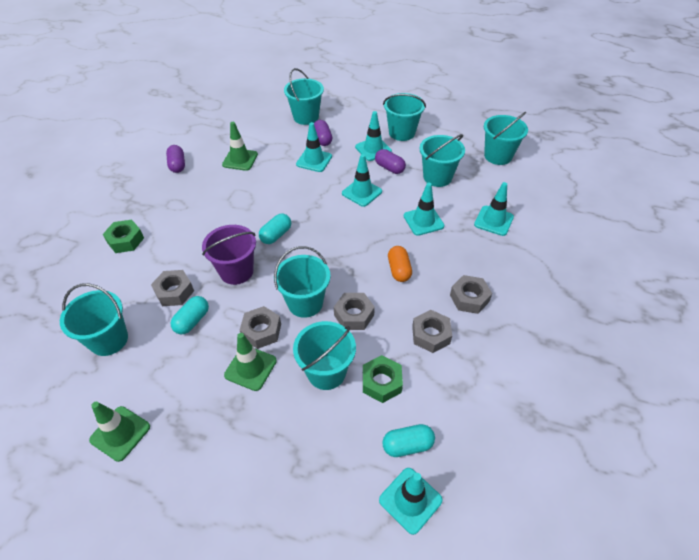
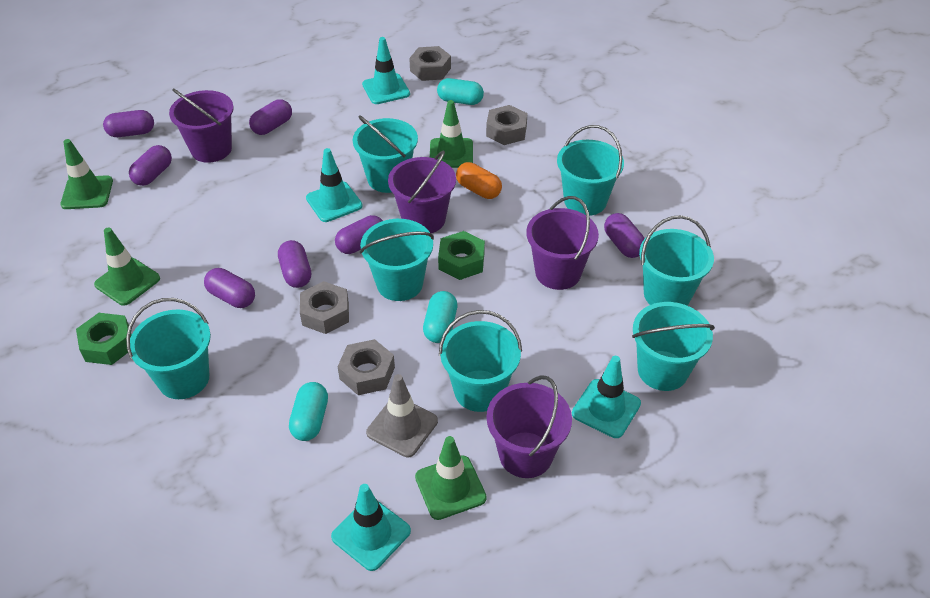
green traffic cone: [89,402,150,462] [222,122,258,171] [224,333,277,391] = 3 -> [60,139,113,209] [94,227,160,306] [415,436,487,520] [430,100,473,168] = 4
grey nut: [151,270,194,306] [240,306,281,349] [334,293,375,330] [412,310,452,353] [450,275,492,314] = 5 -> [300,281,349,334] [338,339,395,395] [409,46,451,81] [486,105,528,145] = 4
grey traffic cone: none = 0 -> [366,374,438,457] = 1
purple bucket: [202,225,256,285] = 1 -> [169,89,234,163] [388,150,456,233] [486,375,572,478] [526,196,599,290] = 4
purple capsule: [166,145,185,173] [314,120,332,146] [375,149,406,174] = 3 -> [103,110,154,137] [129,145,172,186] [204,268,255,308] [249,99,292,135] [278,240,311,288] [335,215,383,254] [604,213,645,258] = 7
turquoise traffic cone: [296,122,332,172] [342,154,382,207] [355,111,392,161] [379,468,442,535] [404,183,444,236] [474,182,514,236] = 6 -> [306,148,363,222] [331,484,411,571] [362,37,410,104] [572,356,641,438] = 4

